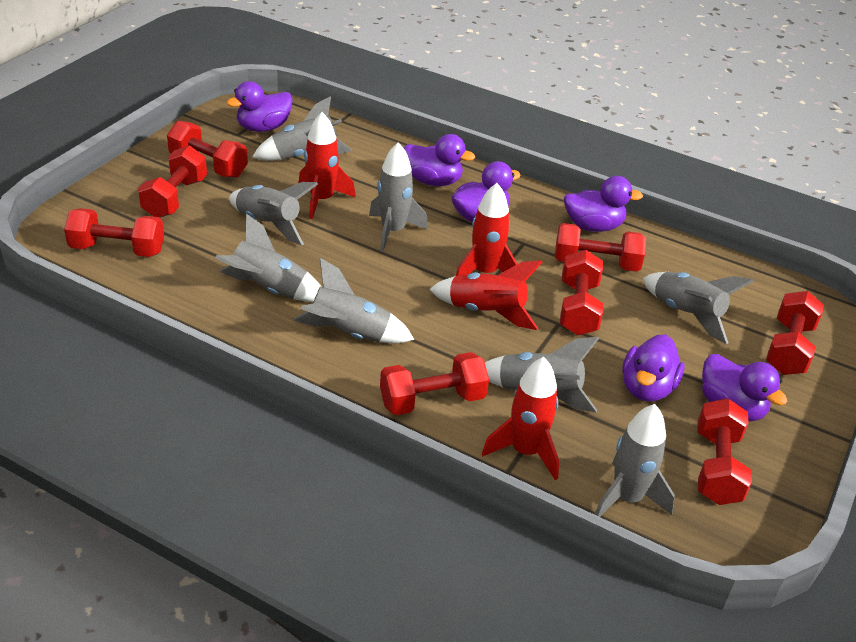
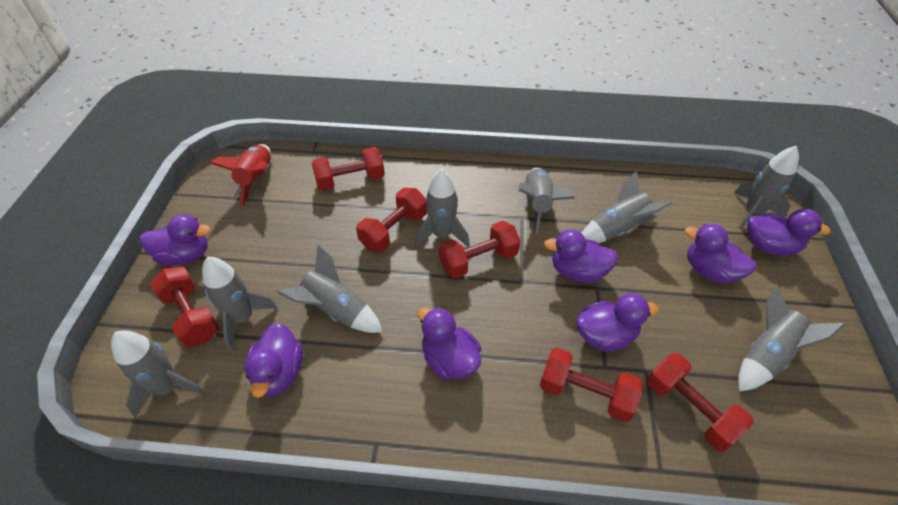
purple duck: [226,81,293,132] [404,134,475,186] [451,161,520,222] [564,176,643,232] [622,335,684,402] [702,354,787,421] = 6 -> [140,214,211,265] [244,323,303,398] [417,307,481,379] [544,229,619,283] [576,293,659,352] [685,224,757,284] [747,209,831,256] = 7
red dumbbell: [64,208,164,257] [138,146,207,218] [167,121,248,178] [380,352,489,415] [555,223,646,272] [560,250,603,335] [698,398,752,505] [766,291,824,375] = 8 -> [150,267,220,347] [311,147,385,191] [356,188,427,252] [439,221,520,279] [540,348,642,422] [647,353,754,452] = 6
red rocket: [299,112,356,219] [429,260,542,330] [456,183,517,276] [482,357,559,480] = 4 -> [210,144,271,207] = 1

